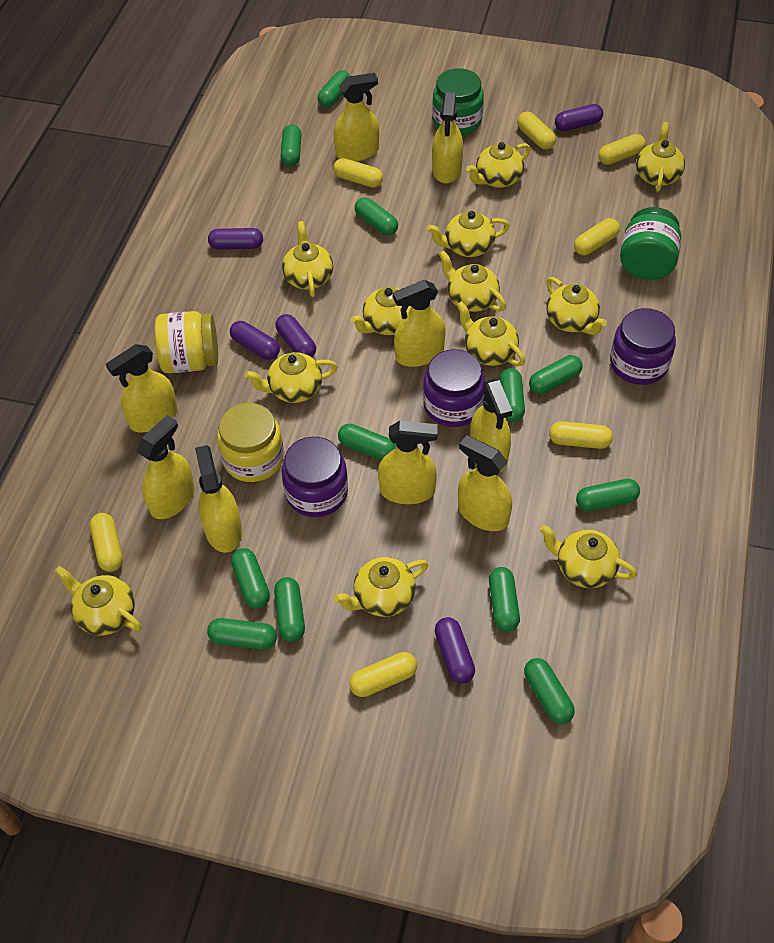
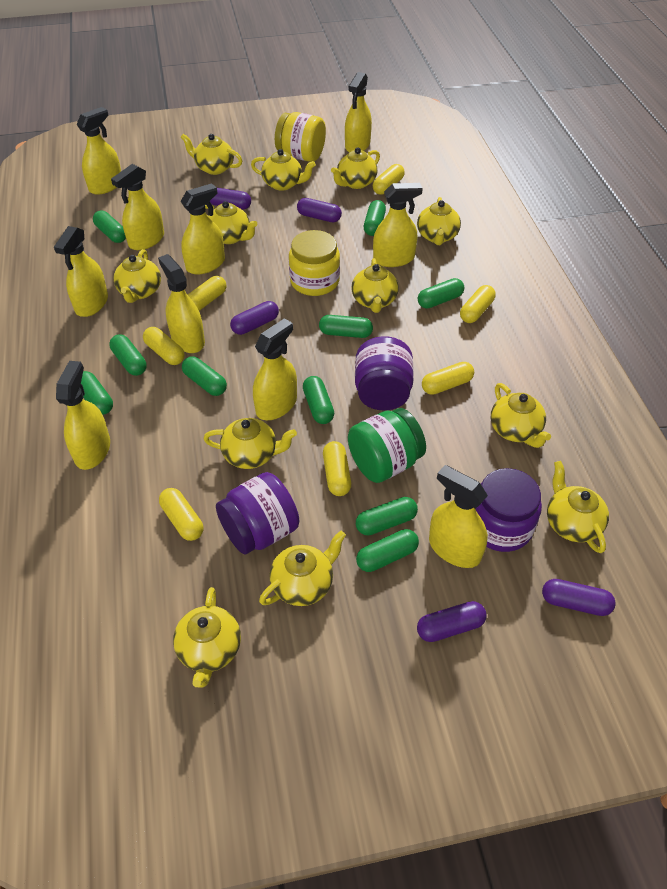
green capsule: [207,618,277,650] [231,548,270,609] [274,577,305,642] [280,124,302,166] [317,70,350,108] [338,424,396,461] [355,197,398,236] [489,567,520,632] [499,368,525,422] [524,658,575,724] [529,355,583,394] [576,479,640,511] = 12 -> [81,371,113,415] [93,211,126,243] [109,334,147,376] [182,356,227,396] [303,376,334,424] [319,315,373,338] [356,497,418,536] [356,529,419,572] [364,200,386,236] [418,278,464,309] = 10
green jar: [432,68,484,135] [620,207,681,280] = 2 -> [348,408,426,483] = 1
yellow spray bottle: [106,344,177,433] [137,415,195,519] [195,445,242,553] [334,73,379,162] [378,421,438,504] [393,280,446,367] [432,92,463,183] [458,435,512,531] [470,379,512,472] = 9 -> [54,226,108,317] [56,361,110,470] [77,107,121,195] [111,164,164,250] [158,254,205,353] [181,183,225,275] [253,318,297,420] [345,72,372,152] [373,183,423,267] [429,465,488,568] = 10

